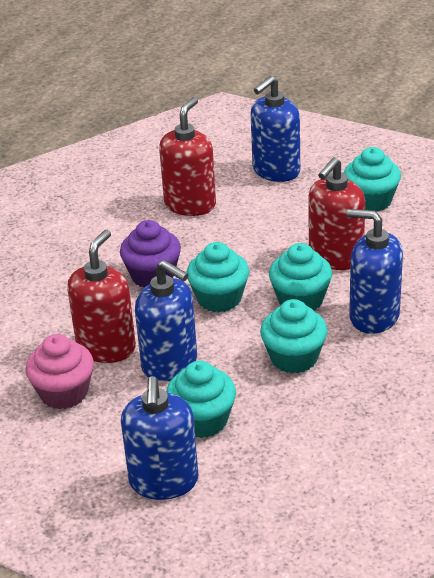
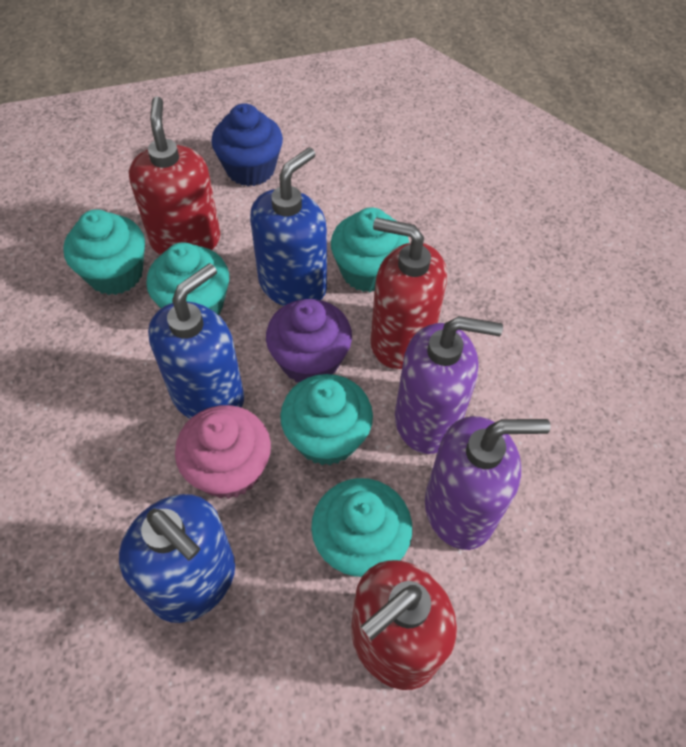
blue cupcake: none = 0 -> [211,103,283,186] = 1
blue soap dispenser: [121,376,199,500] [135,260,197,382] [251,76,300,182] [347,209,403,334] = 4 -> [119,494,235,623] [148,263,244,419] [250,147,327,306] = 3
purple soap dispenser: none = 0 -> [395,316,503,454] [425,416,551,550] = 2

